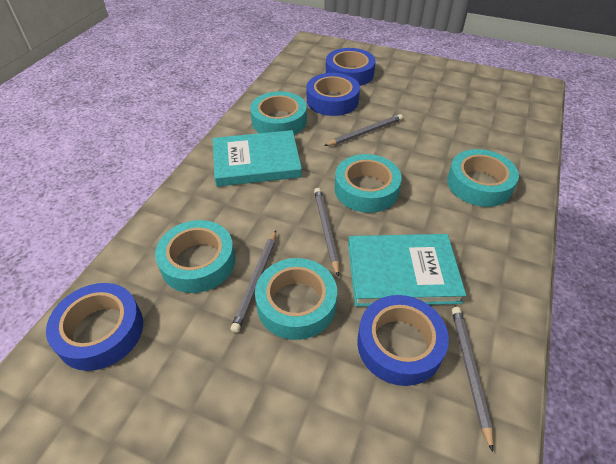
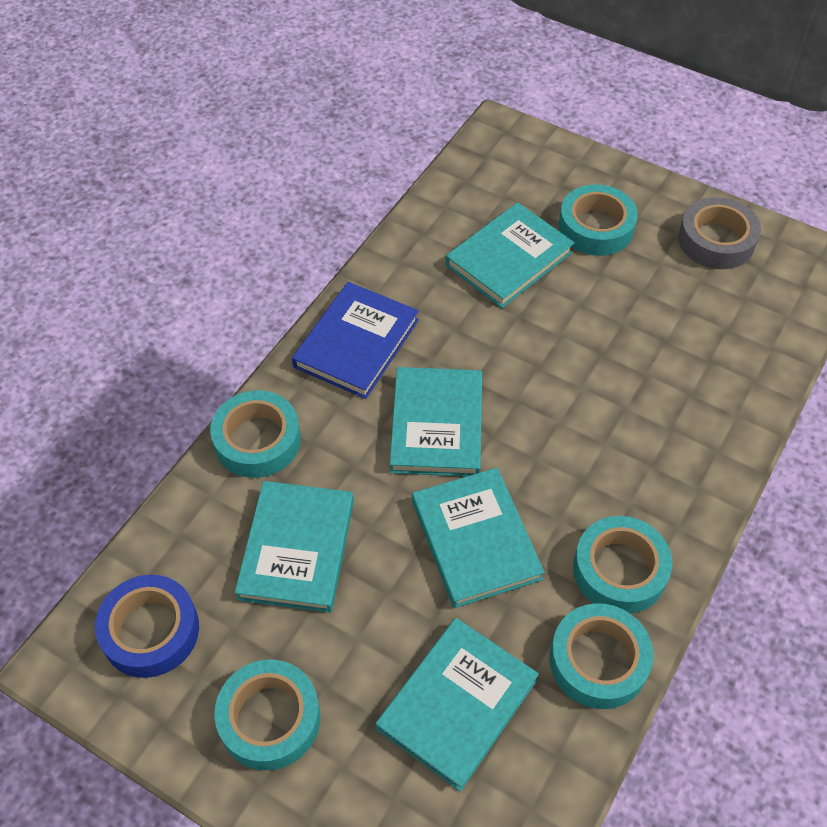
blue book: none = 0 -> [292,282,419,399] = 1
blue tape: [46,283,143,371] [307,73,360,116] [326,48,376,86] [357,295,449,386] = 4 -> [95,575,199,678] = 1
grey pencil: [230,230,276,333] [314,188,339,277] [324,114,403,146] [452,307,493,452] = 4 -> none = 0
grey tape: none = 0 -> [678,197,761,269] = 1
turquoise book: [213,130,302,187] [348,234,466,307] = 2 -> [235,481,354,613] [376,618,539,792] [390,367,482,477] [412,468,544,608] [446,202,575,308] = 5

